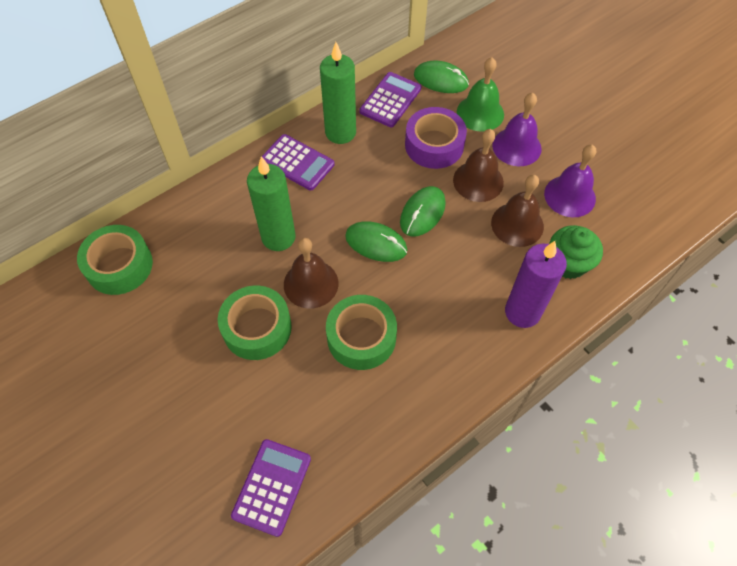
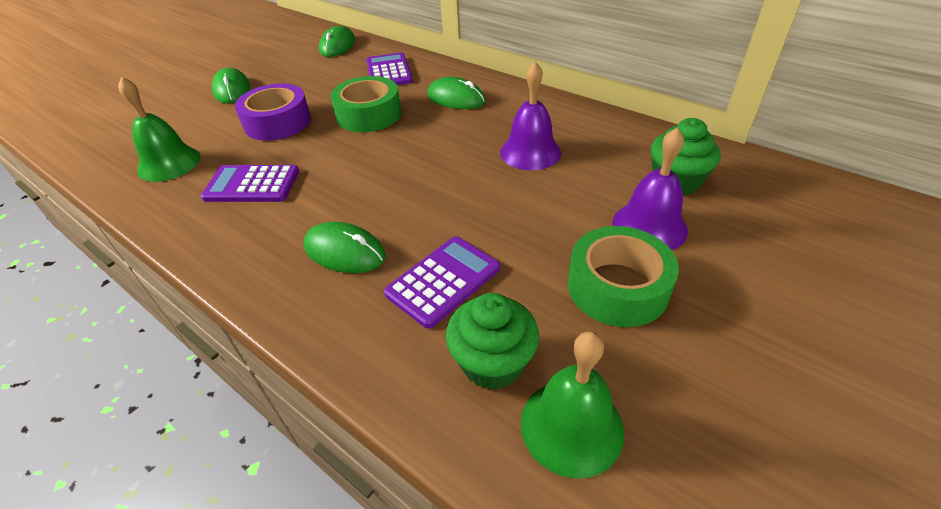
brown bell: [284,238,338,309] [453,129,504,202] [491,175,544,247] = 3 -> none = 0
green bell: [457,57,504,132] = 1 -> [118,77,201,182] [521,331,624,478] = 2
green candle: [247,156,296,251] [320,42,356,144] = 2 -> none = 0
green cupcake: [550,225,603,279] = 1 -> [446,293,539,390] [651,118,721,196] = 2
green mouse: [345,221,407,262] [400,186,446,237] [414,60,469,93] = 3 -> [212,68,250,104] [304,222,385,273] [319,26,355,57] [427,77,486,109] = 4
green tape: [77,225,153,295] [218,286,292,360] [326,295,397,370] = 3 -> [330,76,401,132] [568,226,679,327] = 2
purple candle: [505,241,567,328] = 1 -> none = 0

